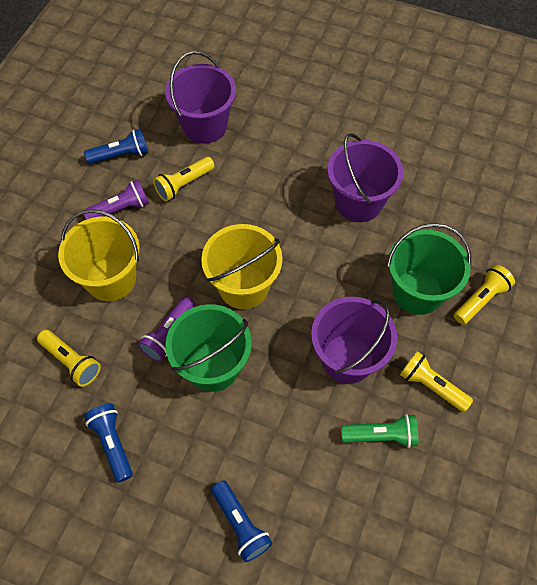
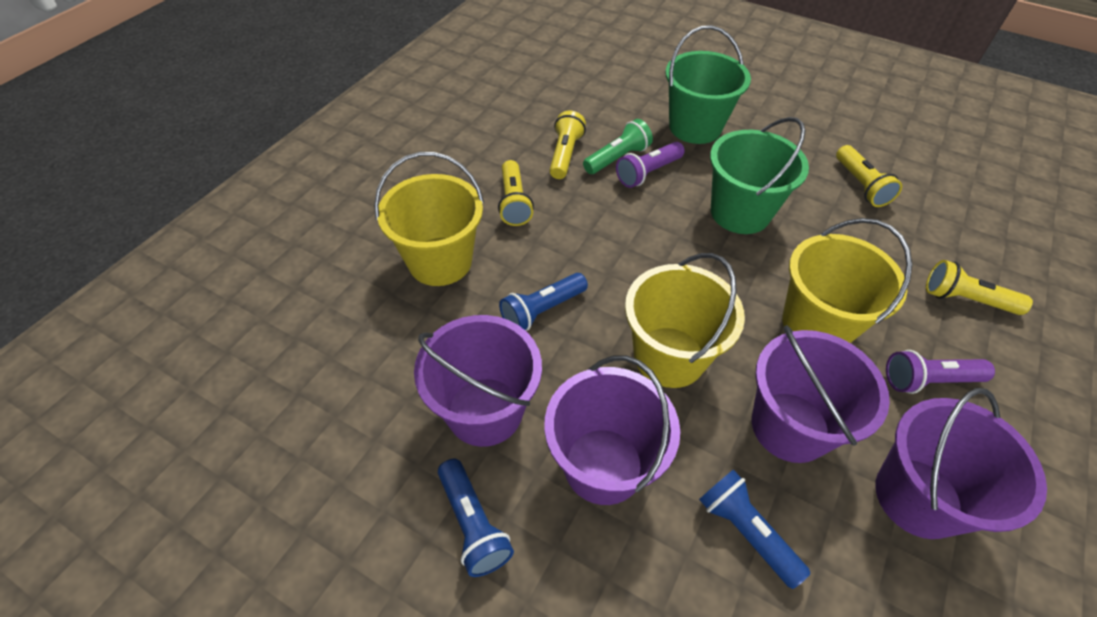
purple bucket: [165,51,236,143] [311,297,397,384] [328,133,403,222] = 3 -> [414,315,542,447] [545,356,680,505] [752,325,890,463] [875,388,1047,539] = 4
yellow bucket: [58,209,140,301] [201,224,283,309] = 2 -> [374,152,484,286] [625,253,745,388] [782,218,912,343] = 3

